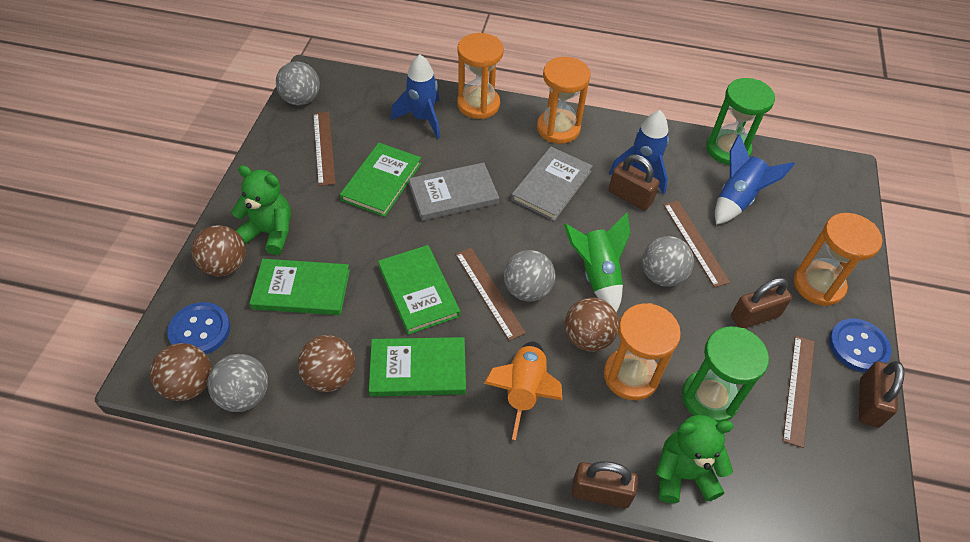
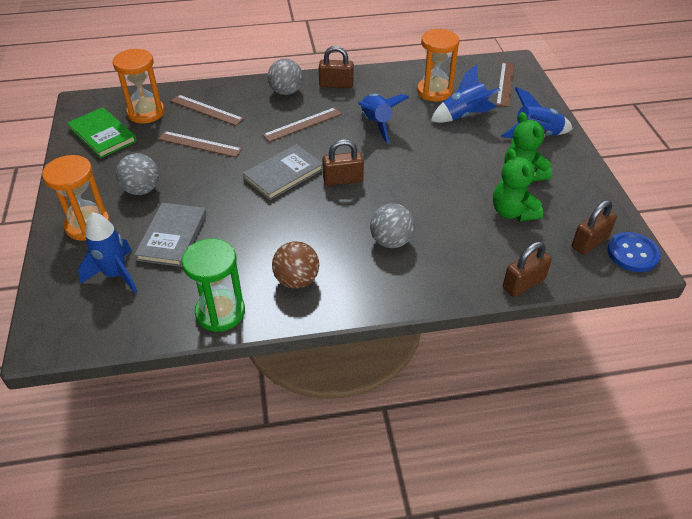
blue button: [167,302,230,354] [829,318,892,372] = 2 -> [607,232,661,272] = 1
blue rocket: [391,54,440,139] [609,110,669,194] [715,134,795,225] = 3 -> [78,212,138,293] [358,93,410,143] [431,64,500,123] [501,87,573,138] = 4
brown ball: [150,343,212,401] [191,225,246,277] [298,335,355,392] [565,298,619,351] = 4 -> [272,241,319,289] = 1
green book: [249,259,350,315] [340,143,422,217] [369,337,466,396] [378,245,460,335] = 4 -> [67,107,137,159] = 1
green hourglass: [682,326,769,422] [706,78,775,165] = 2 -> [182,238,245,332] = 1
green rocket: [564,212,630,312] = 1 -> none = 0
grey ball: [208,354,268,412] [276,61,320,105] [504,250,555,302] [642,236,694,287] = 4 -> [116,153,159,195] [268,59,303,95] [370,203,415,248] = 3
orange hourglass: [457,33,504,119] [537,57,591,144] [604,303,681,400] [794,213,883,306] = 4 -> [42,155,110,241] [113,49,165,123] [417,29,459,102] = 3
orange rocket: [484,341,562,440] = 1 -> none = 0

